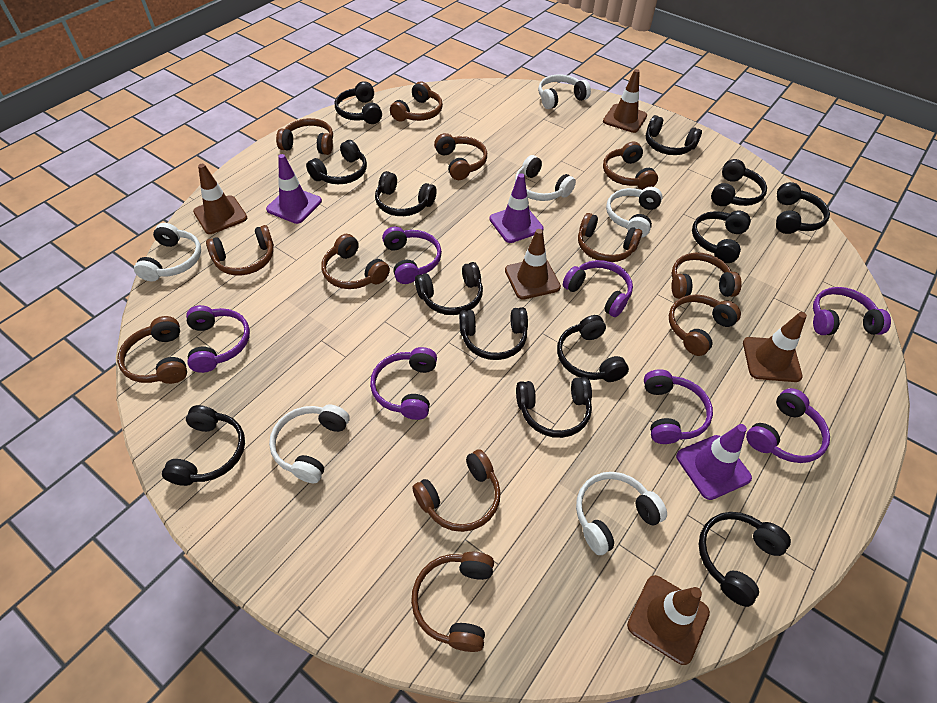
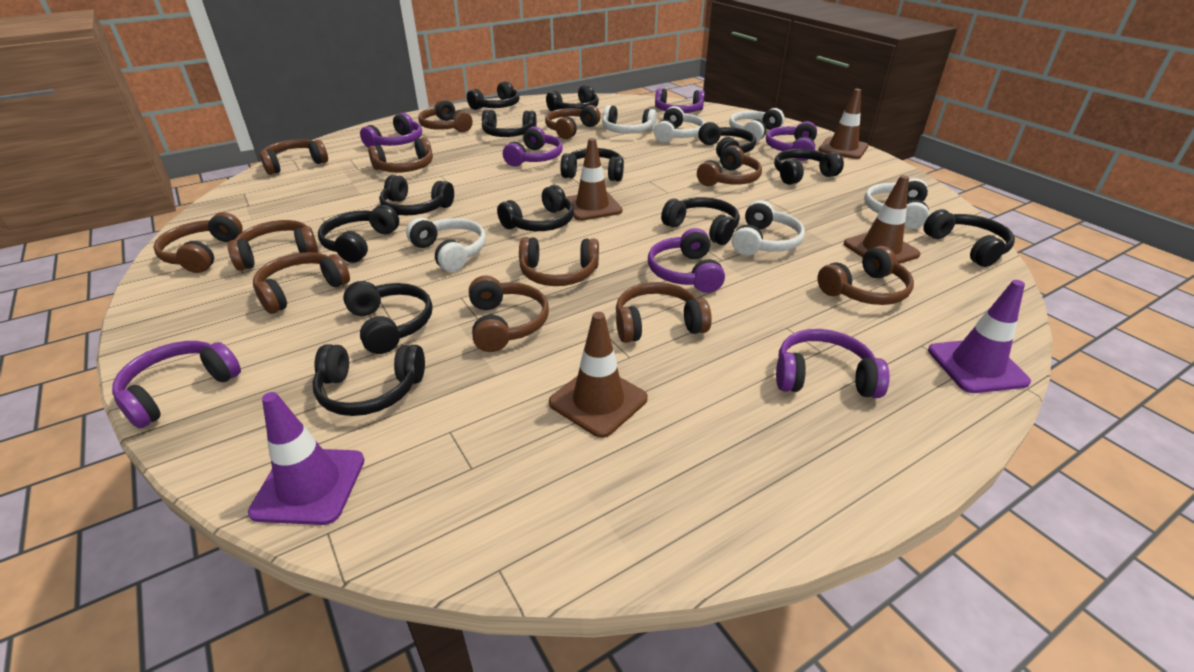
brown traffic cone: [193,164,247,234] [505,229,561,300] [603,69,647,133] [627,575,710,665] [743,312,807,382] = 5 -> [549,312,648,438] [566,138,622,221] [818,89,868,159] [844,175,921,264] = 4
purple traffic cone: [266,154,322,224] [489,173,544,243] [676,424,752,500] = 3 -> [248,392,365,525] [928,280,1031,393] = 2

